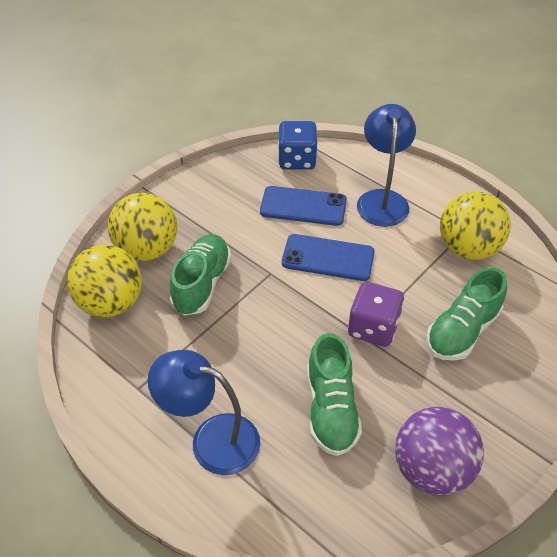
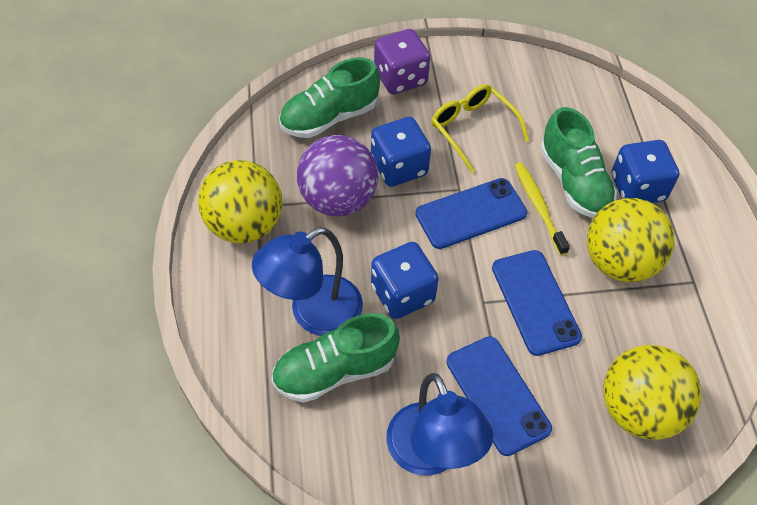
blue dice: [278,121,318,170] = 1 -> [371,117,431,187] [371,242,439,319] [612,140,679,203] = 3
blue phone: [260,186,347,226] [282,234,375,281] = 2 -> [416,178,527,249] [446,336,552,456] [492,250,582,356] = 3
yellow glasses: none = 0 -> [431,84,530,173] = 1
yellow toothbrush: none = 0 -> [514,162,570,255] = 1

